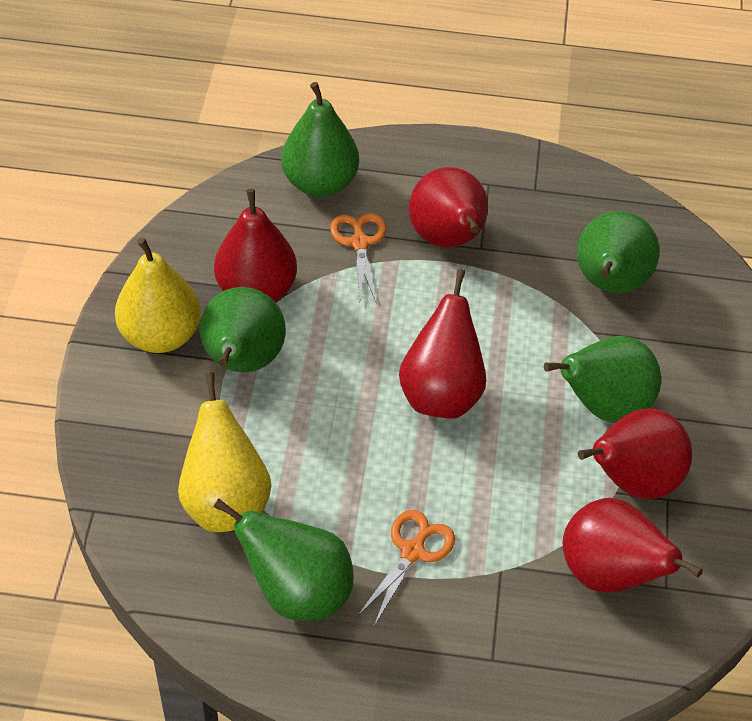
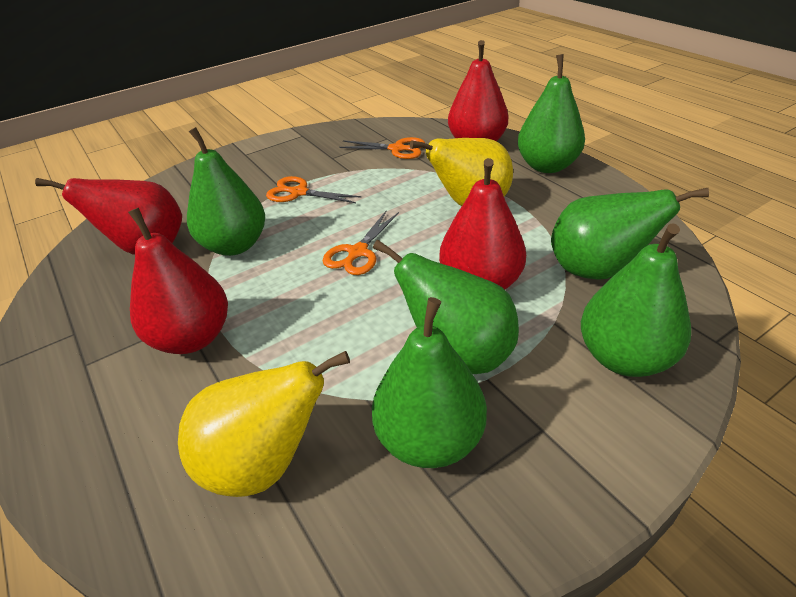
green pear: [200,287,286,372] [214,499,354,621] [281,82,359,197] [544,336,661,423] [577,211,660,293] = 5 -> [187,127,265,256] [372,297,487,468] [373,240,519,374] [518,54,585,173] [551,188,709,280] [581,223,691,377] = 6
orange scissors: [330,213,386,304] [357,510,455,626] = 2 -> [266,176,361,203] [323,211,399,275] [339,137,425,159] = 3
red pear: [214,189,297,301] [399,269,486,419] [409,167,488,248] [563,498,703,593] [578,409,692,499] = 5 -> [35,178,182,255] [128,208,228,354] [439,158,526,290] [448,40,509,141] = 4

